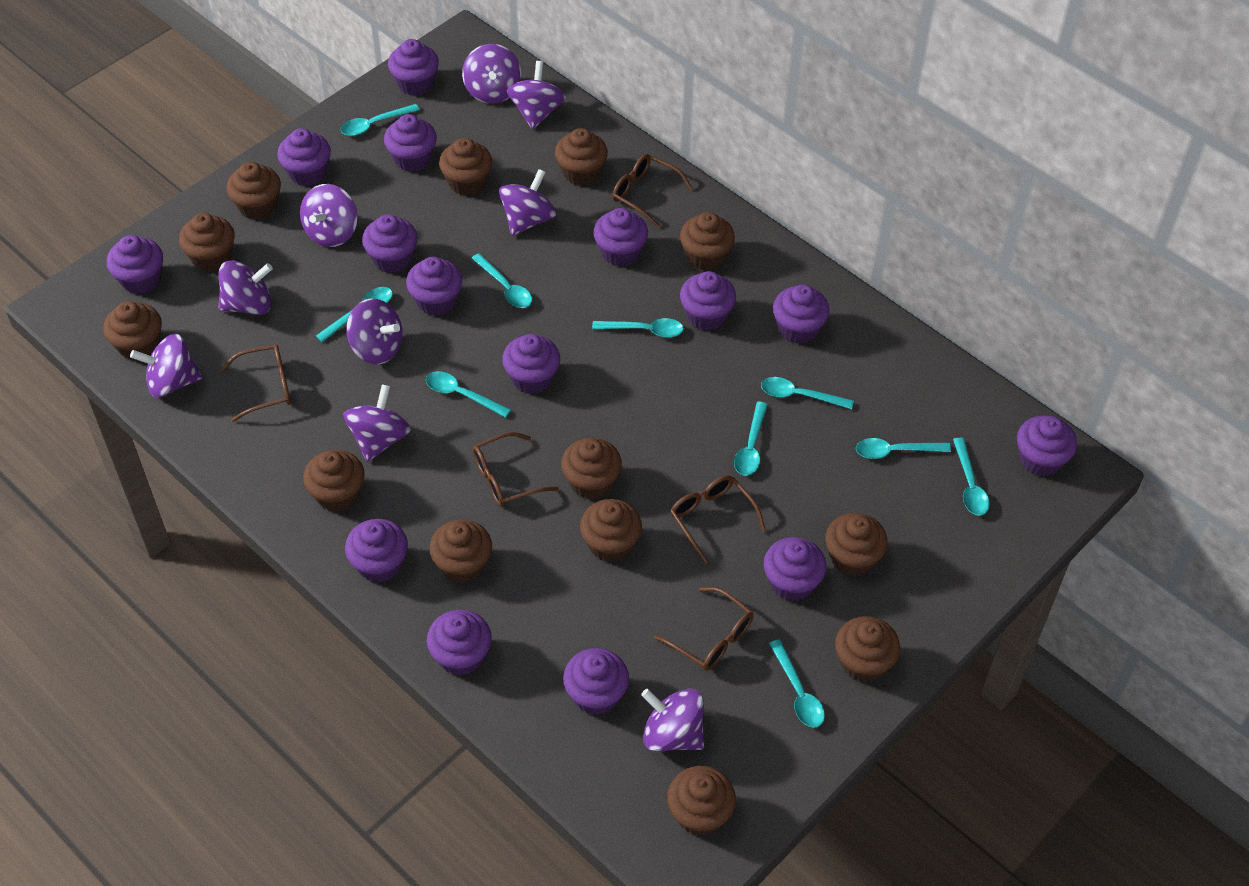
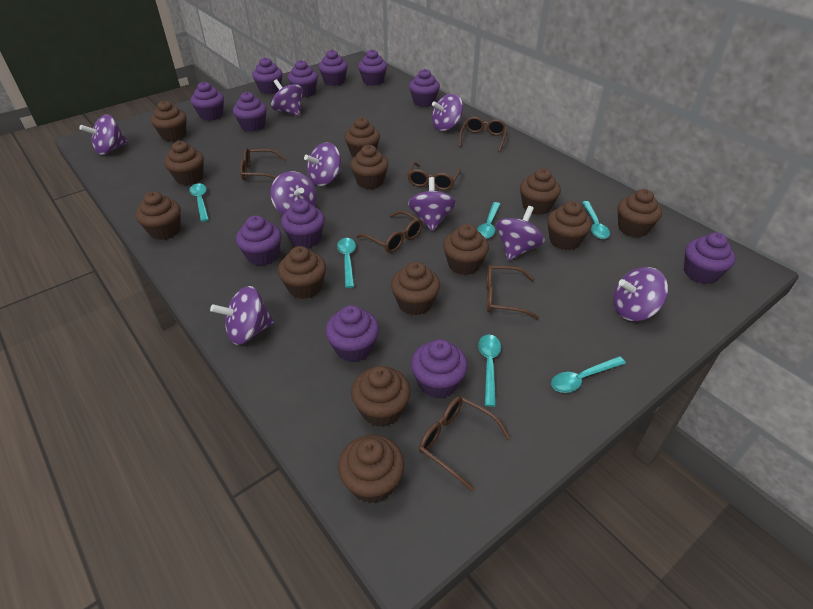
brown glasses: [221,344,291,422] [473,432,559,507] [612,154,693,227] [654,587,754,671] [670,475,766,564] = 5 -> [240,148,286,180] [356,211,423,253] [407,162,461,190] [419,396,511,491] [459,117,507,152] [486,265,539,319] = 6
purple cupcake: [107,235,163,294] [277,128,331,186] [345,519,408,583] [362,214,418,273] [384,114,437,172] [388,39,439,96] [406,257,462,316] [427,610,492,676] [502,334,560,394] [563,648,629,715] [593,208,648,266] [680,271,736,330] [763,537,827,601] [773,285,830,344] [1017,416,1077,477] = 15 -> [191,82,224,121] [233,92,267,132] [236,215,282,266] [252,57,283,94] [281,199,325,248] [288,60,318,97] [319,50,348,86] [325,305,379,362] [358,49,387,86] [409,69,440,107] [411,339,468,398] [684,232,736,284] = 12
turquoise spoon: [316,287,393,342] [340,104,420,136] [426,371,511,418] [471,253,532,308] [592,318,684,337] [734,402,768,476] [761,377,854,409] [769,639,825,728] [856,438,951,459] [953,438,990,516] = 10 -> [189,183,209,222] [337,238,356,288] [477,202,500,239] [478,334,501,407] [551,356,626,393] [582,201,610,239] = 6

